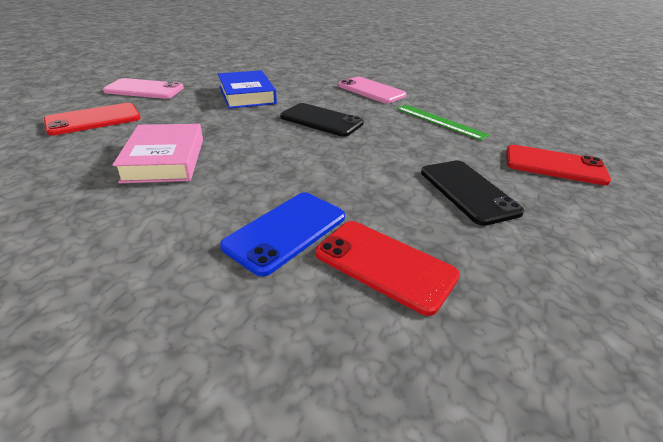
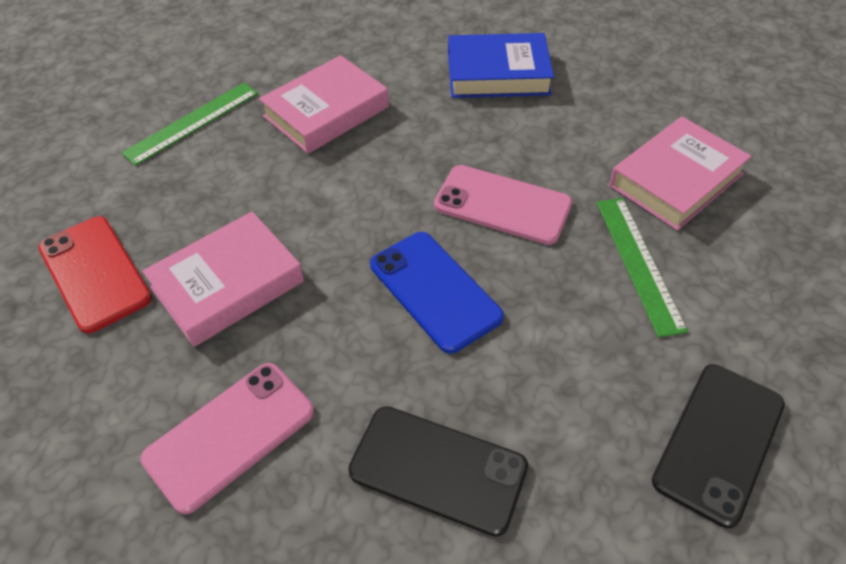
green ruler: [397,105,490,140] = 1 -> [121,83,258,166] [597,198,688,338] = 2
pink book: [112,124,203,183] = 1 -> [142,211,304,347] [259,55,389,154] [609,117,751,231] = 3
red phone: [44,103,141,136] [315,221,460,316] [506,145,611,185] = 3 -> [39,216,152,333] = 1

